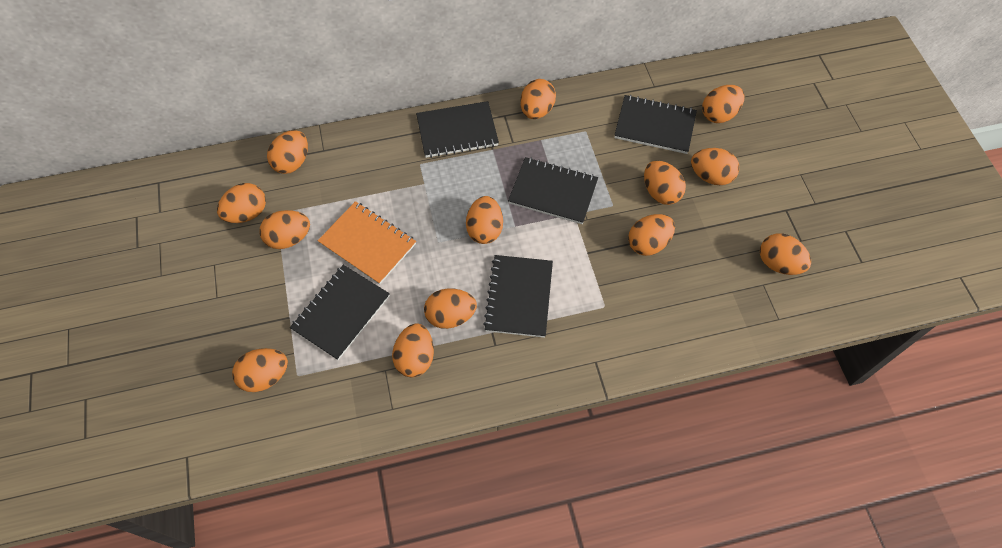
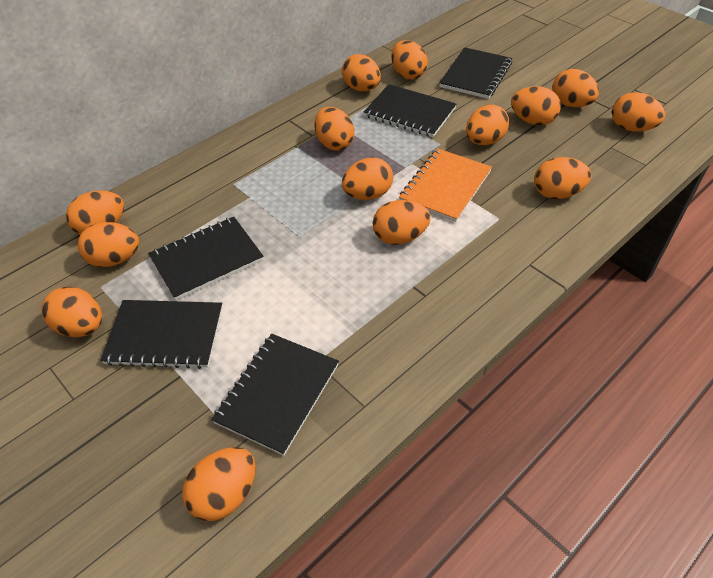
orange egg: [217,183,266,223] [232,348,288,392] [259,210,310,249] [267,130,308,174] [392,323,434,377] [424,289,477,329] [466,196,503,244] [520,79,556,119] [628,214,675,256] [644,161,686,205] [691,148,739,185] [702,85,745,123] [760,233,811,275] = 13 -> [41,286,102,337] [66,191,124,235] [78,222,139,267] [182,447,256,521] [314,107,354,151] [342,54,381,91] [342,157,393,200] [373,200,431,245] [391,40,428,80] [466,105,509,145] [511,86,561,125] [534,157,592,199] [552,69,599,107] [612,92,665,132] = 14

